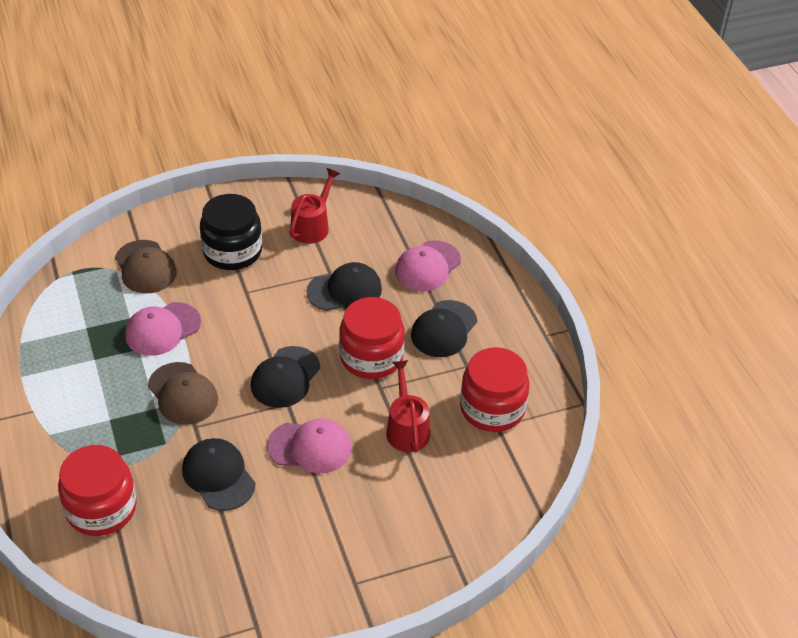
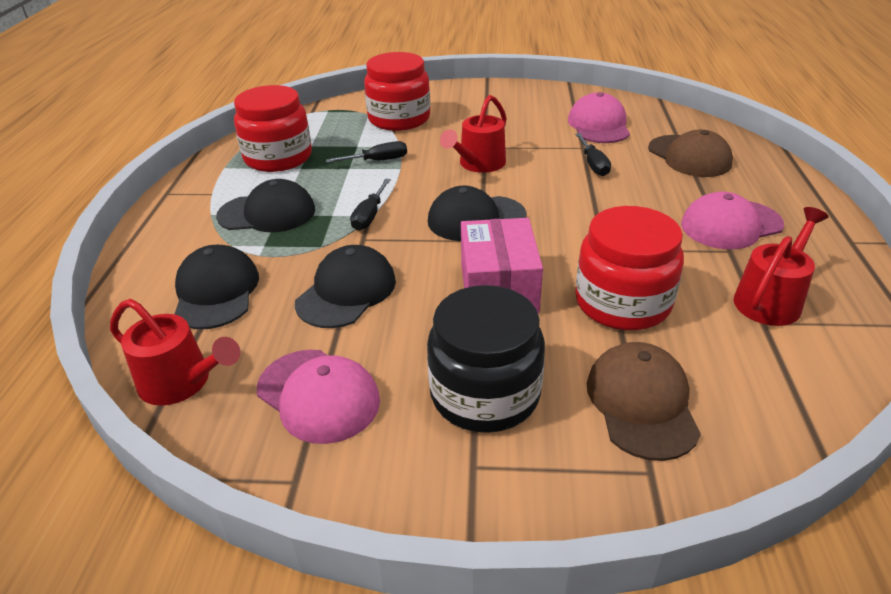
black screwdriver: none = 0 -> [326,141,407,163] [350,179,391,231] [575,133,611,176] = 3
pink box: none = 0 -> [461,218,543,314] = 1
red watering can: [289,168,340,244] [386,360,430,453] = 2 -> [110,299,241,406] [440,95,507,173] [734,207,829,326] = 3

